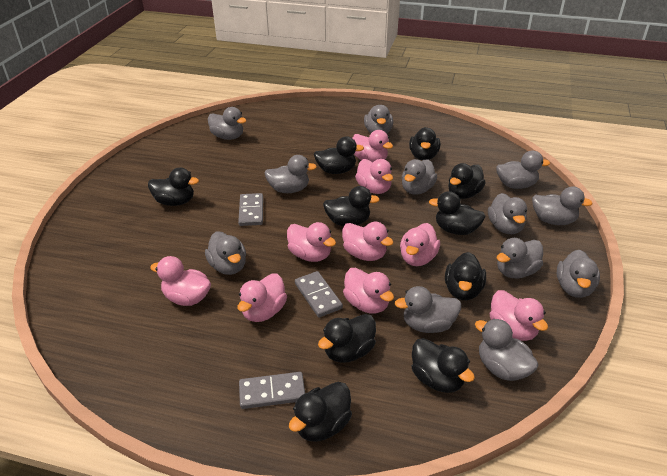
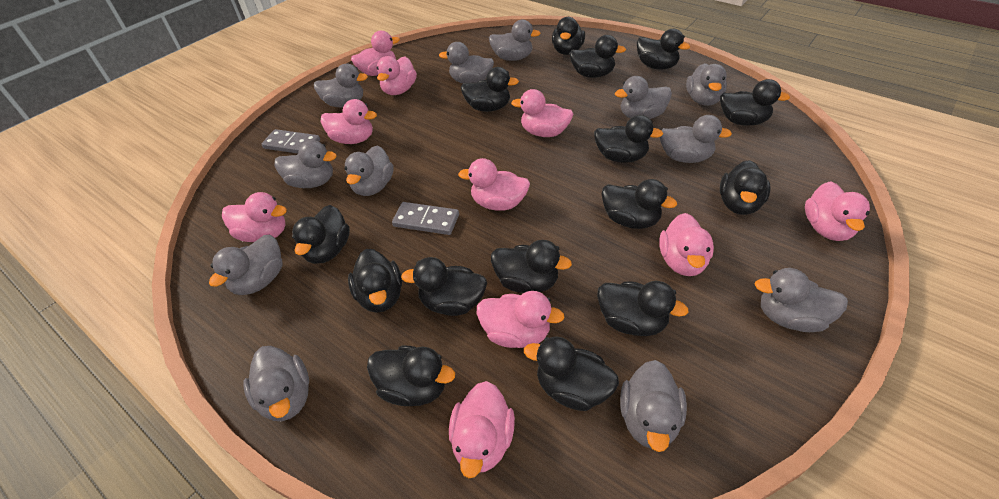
black duck: [148,167,199,206] [289,382,352,442] [314,137,364,174] [318,314,376,363] [323,186,380,226] [409,127,440,160] [412,338,475,393] [429,191,486,235] [445,252,486,300] [448,163,486,199] = 10 -> [292,205,350,264] [348,249,402,313] [367,346,455,406] [401,257,487,316] [461,67,519,112] [491,240,572,293] [524,336,619,411] [552,17,585,55] [569,35,626,78] [594,115,663,163] [597,281,689,336] [602,179,677,229] [637,29,690,70] [720,79,790,126] [720,160,771,215] = 15
grey domino: [238,193,263,226] [239,372,305,409] [295,271,343,317] = 3 -> [262,129,320,154] [392,202,459,235] = 2
pink duck: [150,256,211,306] [237,273,287,322] [287,222,336,262] [342,222,394,261] [343,268,394,314] [352,130,393,162] [355,159,393,194] [400,223,440,266] [490,290,548,341] = 9 -> [222,192,287,242] [321,99,377,144] [351,31,400,76] [376,56,417,95] [449,381,515,478] [458,158,530,211] [477,291,565,348] [511,89,573,137] [659,213,714,276] [805,181,870,241] = 10

